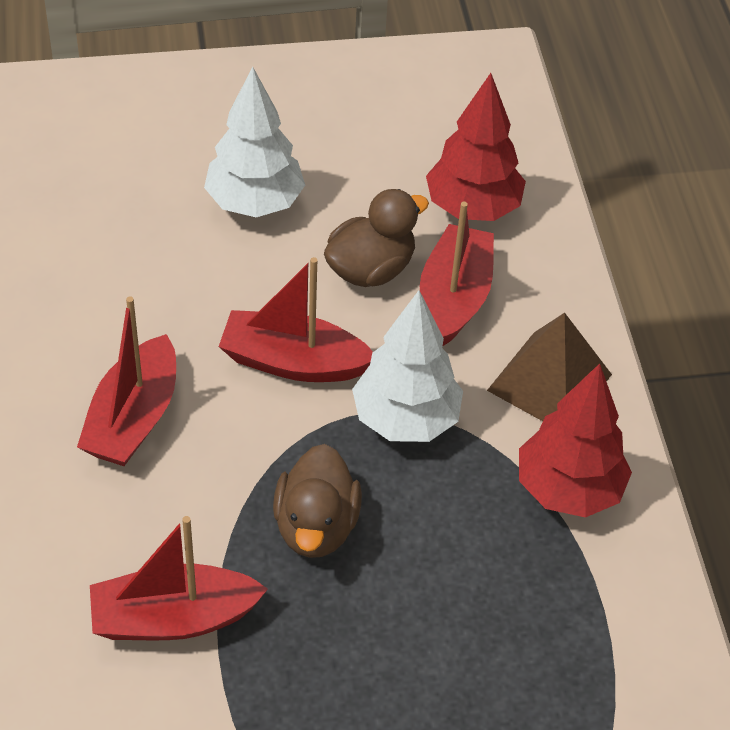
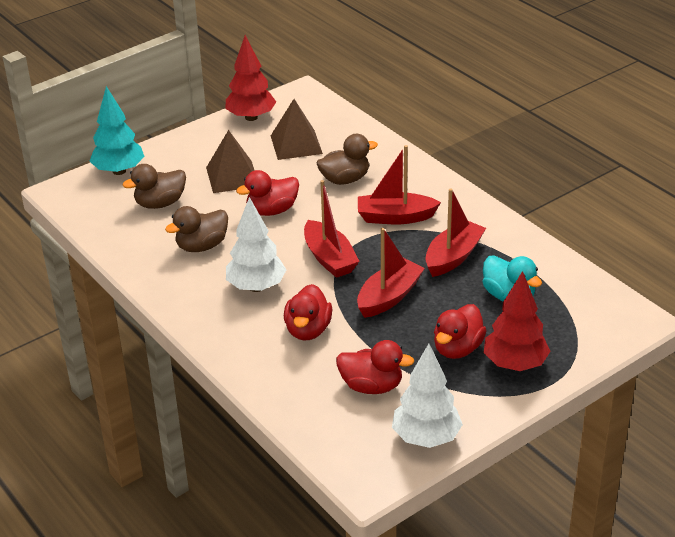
brown duck: [273,444,362,558] [324,189,429,287] = 2 -> [123,164,186,209] [165,206,228,252] [316,134,378,185] = 3
brown pyramid: [487,312,612,421] = 1 -> [206,130,255,193] [271,99,323,160] = 2
red duck: none = 0 -> [236,170,299,216] [284,284,332,341] [336,340,414,394] [434,304,487,359] = 4
turquoise duck: none = 0 -> [482,255,542,301] = 1
turquoise tree: none = 0 -> [90,86,145,175] = 1

